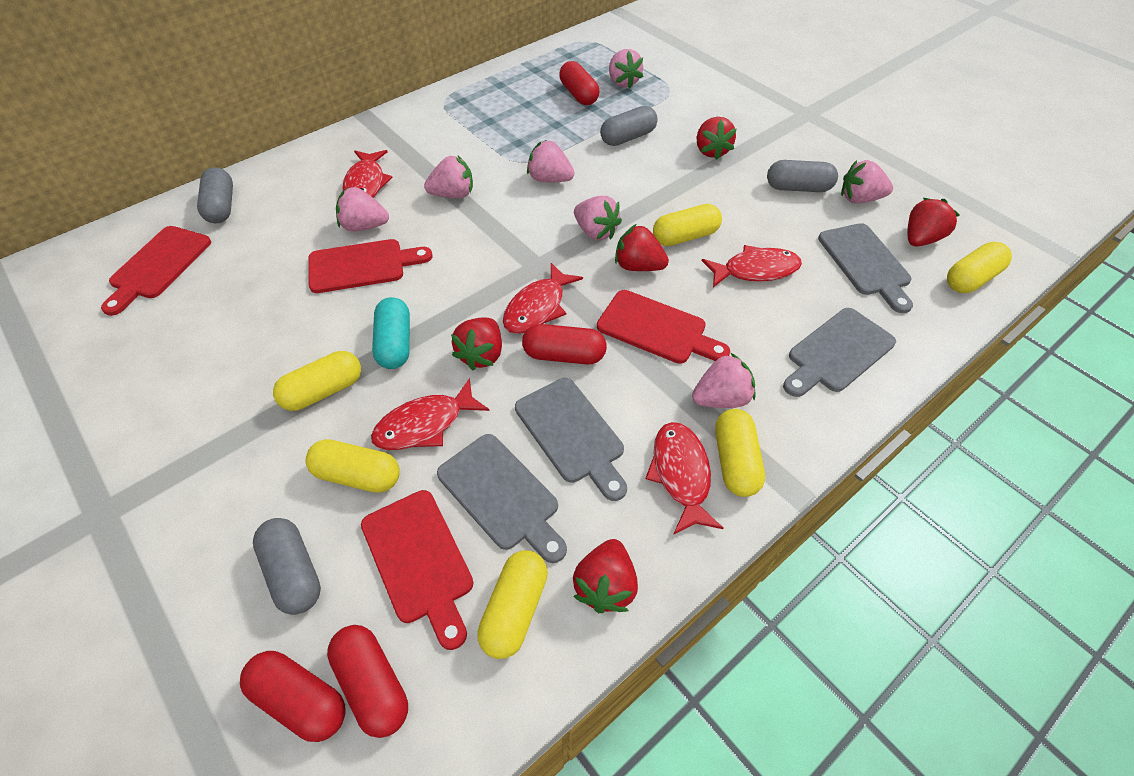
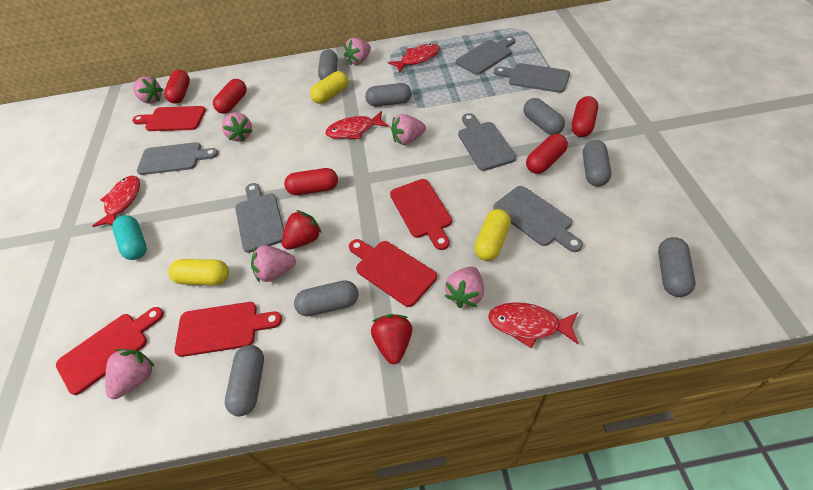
grey capsule: [197,167,233,223] [253,518,321,615] [600,106,658,146] [767,160,838,192] = 4 -> [225,345,264,416] [294,280,358,316] [318,49,338,80] [365,83,412,107] [523,98,565,135] [583,140,611,186] [658,237,696,297] = 7
grey cutting board: [437,434,567,563] [515,378,627,501] [783,308,896,397] [818,223,913,313] = 4 -> [137,142,218,175] [235,183,284,253] [456,36,515,75] [458,113,516,171] [493,186,583,252] [494,63,570,93] = 6
red capsule: [240,651,346,742] [327,625,408,738] [522,324,607,364] [559,61,599,105] = 4 -> [164,70,190,104] [213,79,247,114] [284,168,338,195] [526,134,568,174] [571,96,598,137] = 5
red cutting board: [101,226,211,316] [308,239,433,293] [361,490,474,650] [597,290,730,364] = 4 -> [56,307,164,395] [132,106,206,131] [174,302,282,357] [349,239,437,307] [390,179,452,250] = 5
red fish: [342,150,393,198] [371,378,490,450] [503,263,583,334] [645,422,724,535] [702,245,802,287] = 5 -> [92,176,140,227] [325,111,388,139] [388,44,440,73] [488,302,579,348] = 4
red strawberry: [451,318,502,370] [573,539,638,613] [615,224,669,271] [697,117,737,160] [907,198,960,247] = 5 -> [282,210,322,250] [371,314,412,364] = 2
yellow capsule: [273,351,361,411] [305,439,400,493] [477,550,548,659] [653,204,722,246] [715,409,765,497] [947,242,1012,293] = 6 -> [168,259,229,285] [310,71,348,104] [474,209,511,261] = 3

